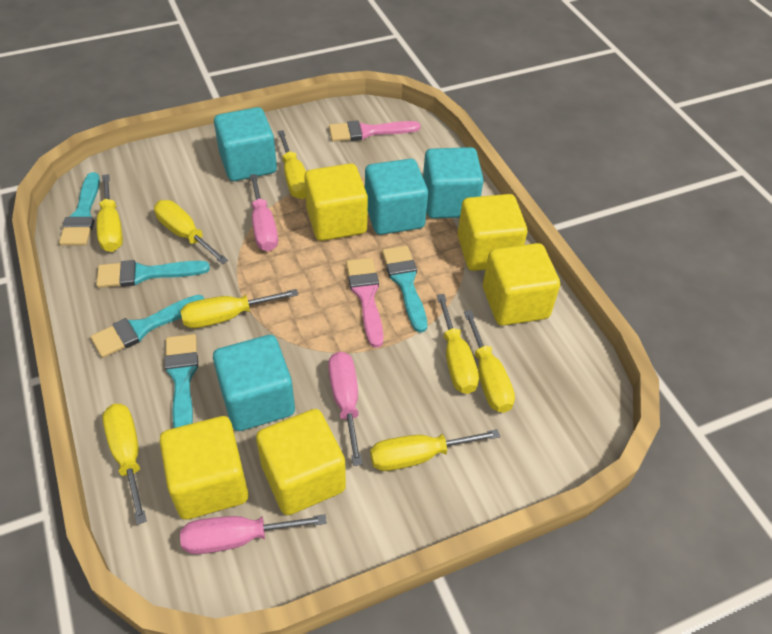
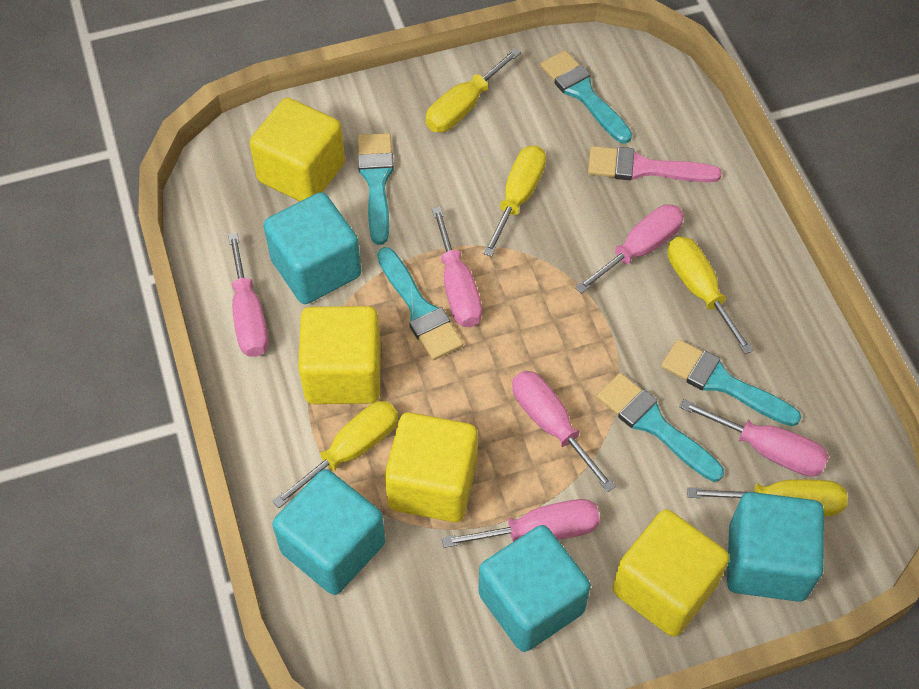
pink brush: [329,120,421,142] [346,258,384,348] = 2 -> [588,146,722,182] = 1
pink screwdriver: [180,514,327,554] [250,174,278,251] [328,351,362,466] = 3 -> [228,233,268,357] [432,206,482,327] [442,499,600,548] [512,371,616,492] [575,204,684,294] [680,399,829,477] = 6
yellow cube: [159,416,249,520] [256,409,346,515] [304,163,368,241] [458,194,527,271] [483,243,560,326] = 5 -> [250,98,345,201] [298,306,381,404] [385,412,478,522] [612,509,730,637] = 4
yellow screwdriver: [97,174,123,252] [102,404,147,525] [154,200,228,264] [180,289,298,328] [277,130,306,199] [370,429,501,471] [437,294,479,394] [464,310,515,413] = 8 -> [272,401,398,508] [426,48,521,132] [483,145,546,257] [668,236,754,354] [687,479,847,516] = 5

